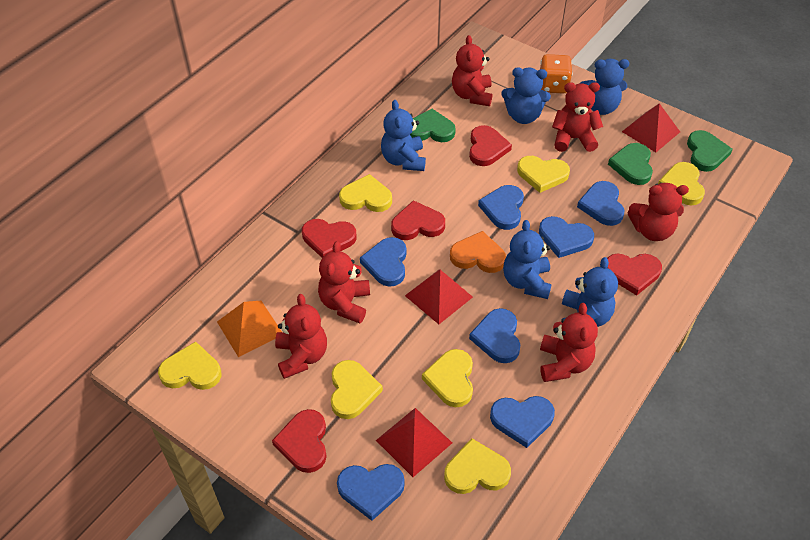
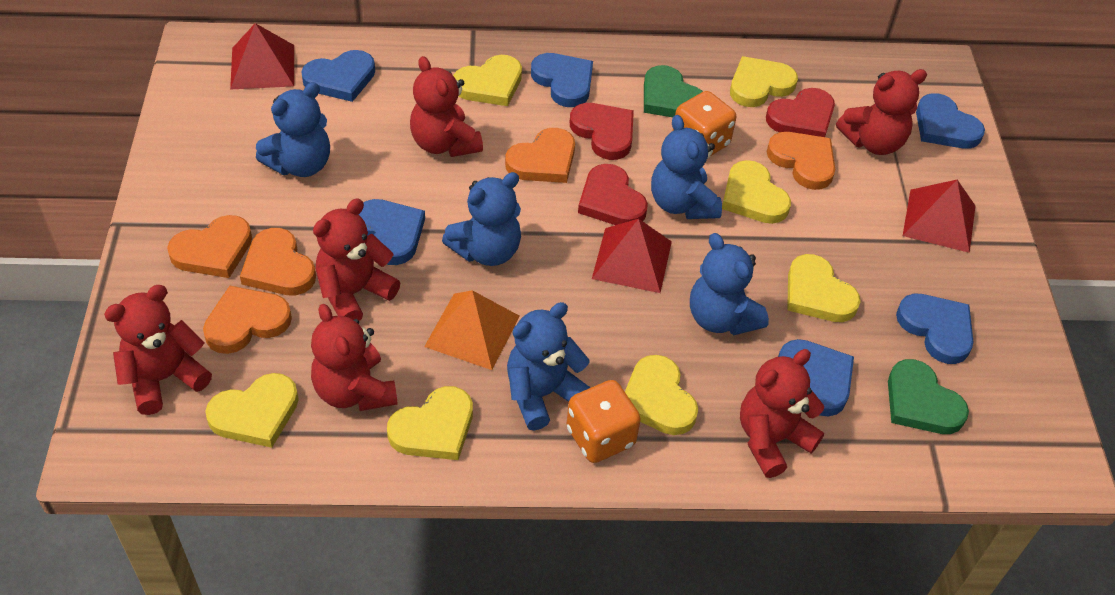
blue heart: [337,464,405,521] [360,237,407,287] [469,308,520,363] [478,185,524,230] [490,396,555,448] [539,216,594,258] [577,181,624,226] = 7 -> [301,50,375,102] [359,199,425,265] [531,53,593,107] [778,339,854,416] [896,294,974,364] [916,93,985,149] = 6
green heart: [410,109,456,142] [608,143,653,185] [687,130,733,172] = 3 -> [644,65,703,117] [888,359,969,434] = 2
orange dice: [540,54,573,94] = 1 -> [566,380,641,463] [673,91,736,156] = 2
orange heart: [450,231,506,273] = 1 -> [167,215,252,278] [203,286,292,354] [240,228,316,295] [505,128,575,183] [767,132,835,190] = 5
red heart: [272,409,327,473] [302,219,357,258] [391,200,445,240] [469,125,512,166] [607,254,662,296] = 5 -> [570,103,634,160] [578,164,648,225] [766,88,835,137] = 3

